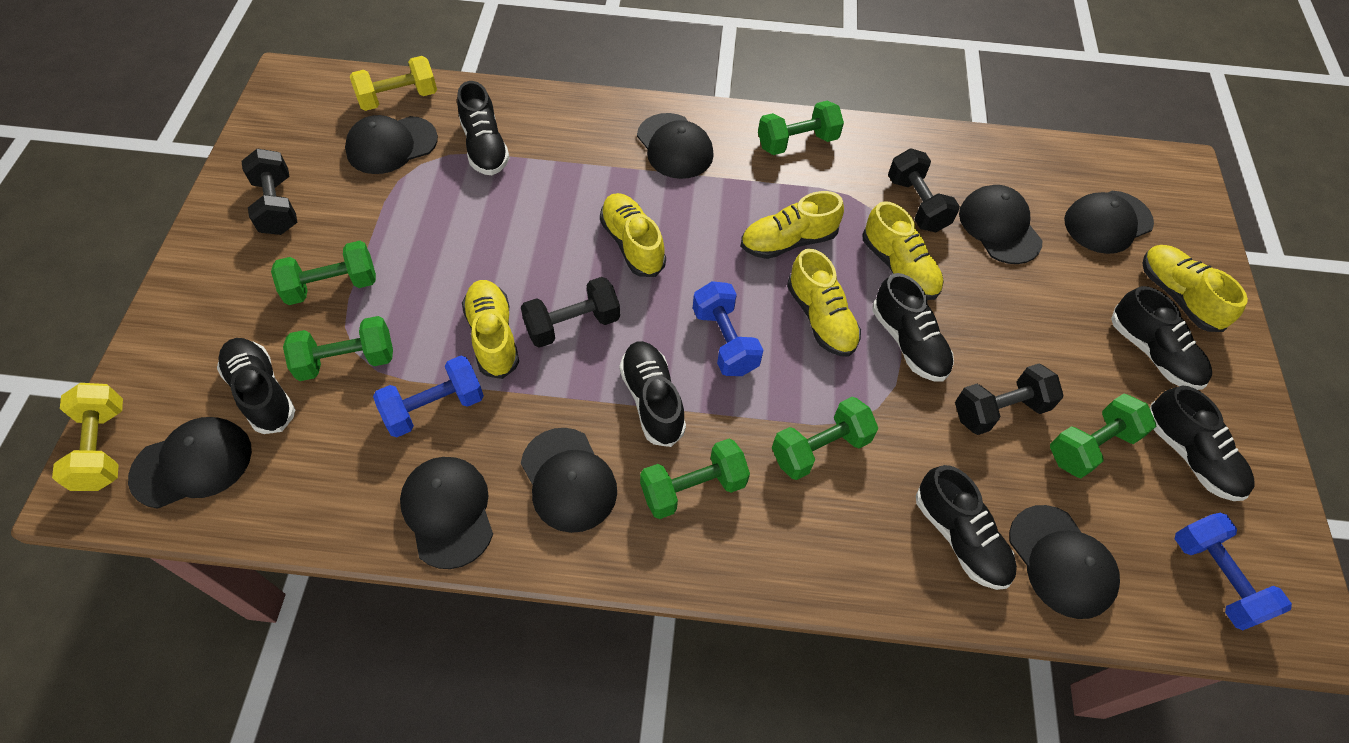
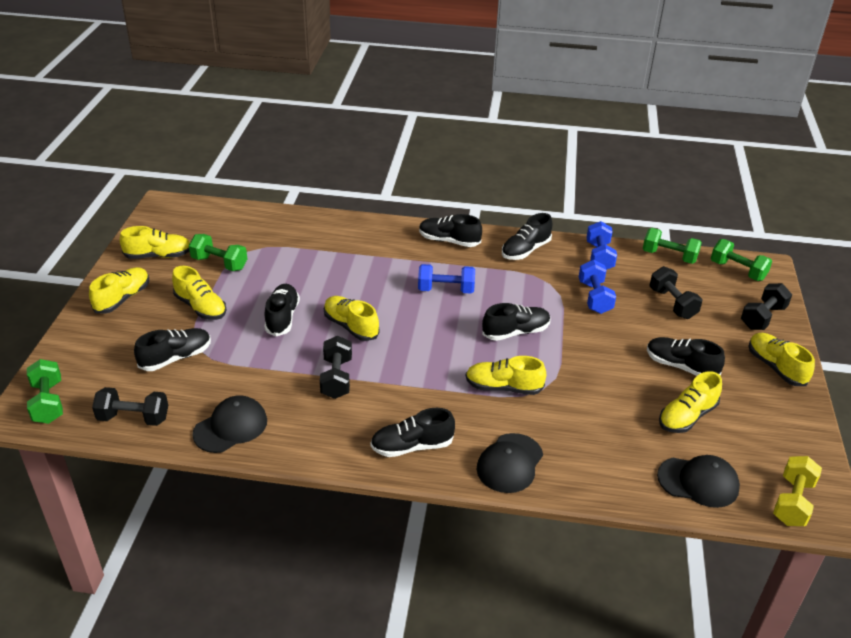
black cap: [128,417,252,509] [345,115,438,174] [400,457,493,569] [521,428,617,533] [637,113,714,179] [959,185,1043,264] [1009,505,1120,619] [1064,191,1154,254] = 8 -> [192,395,267,453] [477,433,543,493] [657,455,740,508] = 3
green dumbbell: [271,241,376,305] [283,316,393,381] [640,439,750,519] [758,101,844,155] [772,397,878,480] [1050,394,1156,478] = 6 -> [27,359,63,424] [189,234,247,271] [643,228,702,264] [711,239,772,281] = 4
yellow dumbbell: [52,383,123,491] [350,56,437,111] = 2 -> [773,456,822,526] = 1
yellow shoe: [462,280,519,379] [600,193,666,277] [741,191,844,259] [787,249,861,357] [862,201,944,300] [1142,245,1248,332] = 6 -> [89,267,149,313] [120,226,190,259] [172,266,227,320] [324,296,380,341] [466,356,546,395] [659,371,722,433] [748,333,815,386] = 7

